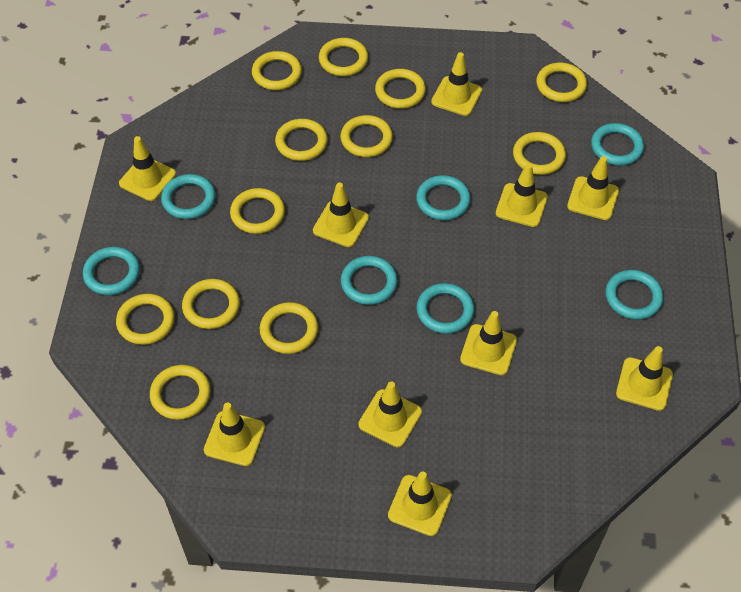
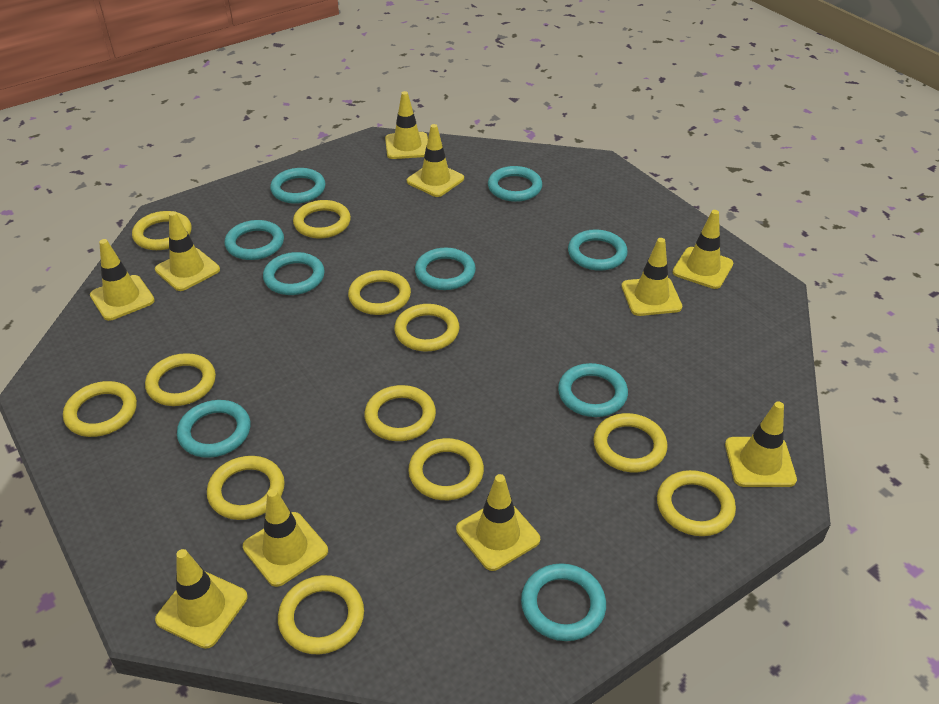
turquoise ring: [83,247,140,295] [161,174,216,219] [341,256,398,305] [416,175,471,220] [416,283,475,334] [591,123,644,166] [605,270,664,320] = 7 -> [177,400,251,458] [225,220,284,260] [263,252,325,295] [270,168,326,204] [415,247,476,290] [488,166,542,202] [521,563,606,641] [558,363,628,417] [568,229,628,271] = 9

